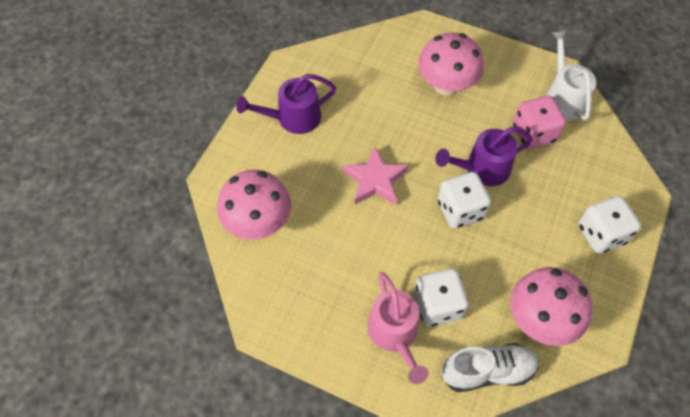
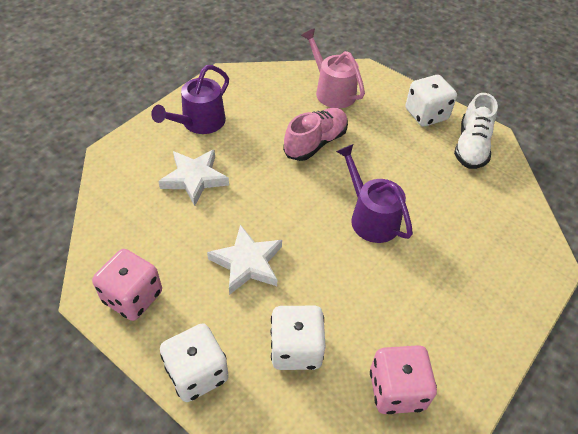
pink dice: [513,96,566,149] = 1 -> [92,249,162,321] [370,345,437,414] = 2
pink mushroom: [217,170,291,240] [418,33,484,96] [511,267,593,346] = 3 -> none = 0
pink shoe: none = 0 -> [283,108,348,161] = 1
pink star: [342,146,408,205] = 1 -> none = 0
white star: none = 0 -> [158,149,229,206] [207,225,282,295] = 2
white watering can: [546,30,596,120] = 1 -> none = 0

